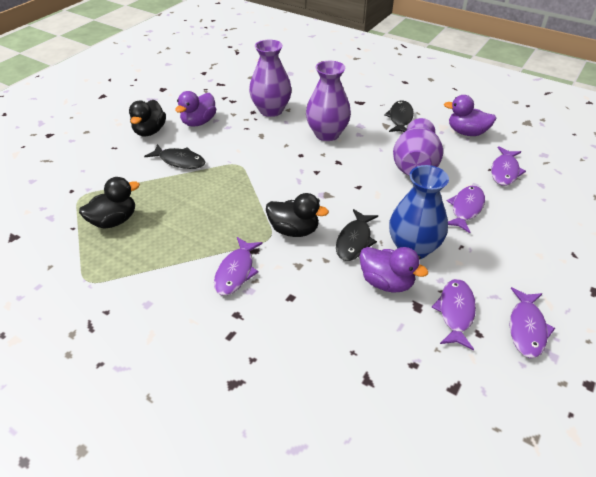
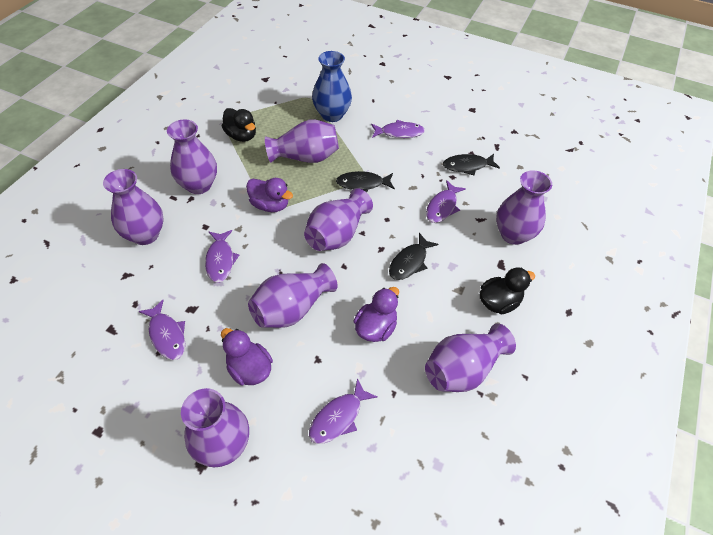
black duck: [79,177,140,229] [129,100,166,136] [266,193,329,237] = 3 -> [222,108,256,142] [480,267,535,314] = 2
purple vase: [249,40,292,117] [306,61,351,141] [393,118,443,176] = 3 -> [103,169,164,245] [167,119,217,194] [181,388,249,467] [248,263,337,328] [265,120,339,163] [304,188,373,251] [425,323,516,392] [496,170,552,245] = 8

